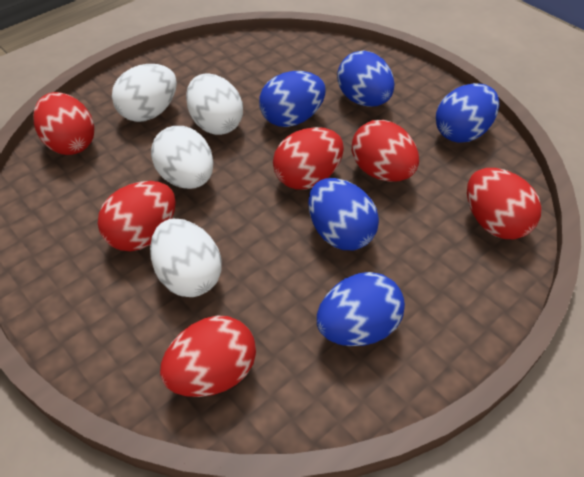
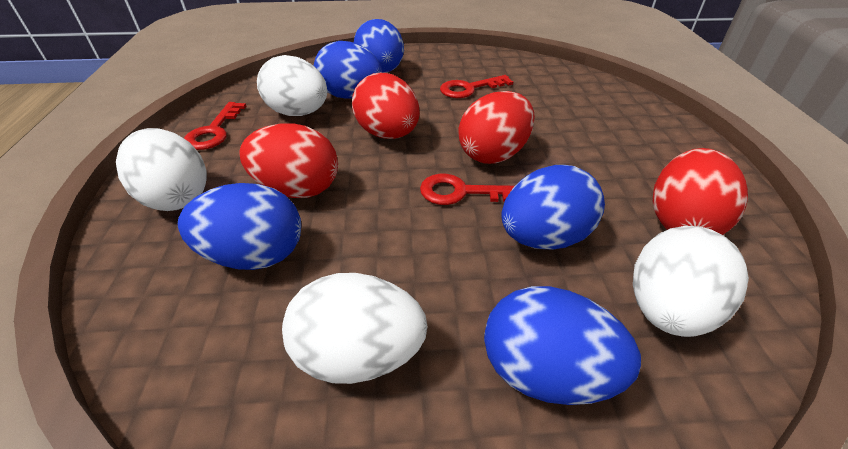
red egg: [34,92,95,155] [98,181,176,251] [160,316,256,397] [273,127,344,190] [352,120,419,182] [467,168,541,239] = 6 -> [239,123,338,198] [352,73,420,139] [458,91,535,164] [653,148,748,235] = 4
red key: none = 0 -> [184,102,246,150] [420,174,514,205] [440,75,513,98] = 3

